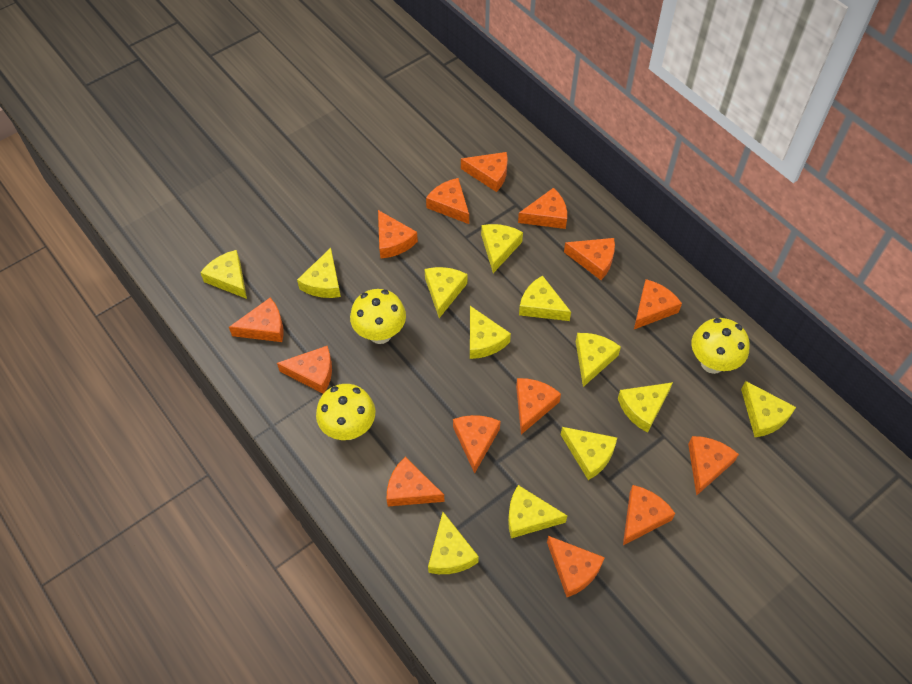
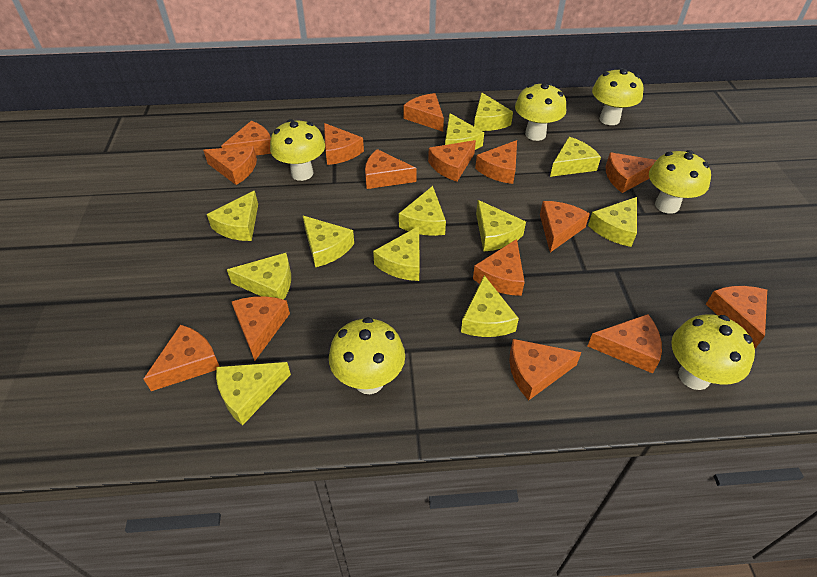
orange cheese: [229,298,284,342] [277,346,332,394] [378,210,418,258] [387,457,445,507] [426,178,469,224] [453,415,501,474] [461,152,508,192] [516,378,561,434] [518,188,567,229] [547,536,605,597] [564,238,615,280] [623,485,676,545] [634,279,682,329] [688,436,739,496] = 14 -> [144,325,220,391] [203,146,257,185] [221,121,271,155] [232,296,290,361] [324,123,364,165] [365,149,417,189] [404,93,444,132] [428,140,476,182] [473,239,525,296] [475,140,517,184] [509,339,582,400] [540,201,590,252] [588,314,662,373] [606,152,656,193] [706,286,767,349] = 15
yellow mushroom: [316,384,375,440] [350,289,406,344] [691,318,750,374] = 3 -> [270,119,325,181] [329,317,405,394] [515,83,566,141] [592,68,643,125] [649,150,711,214] [671,314,755,390] = 6

